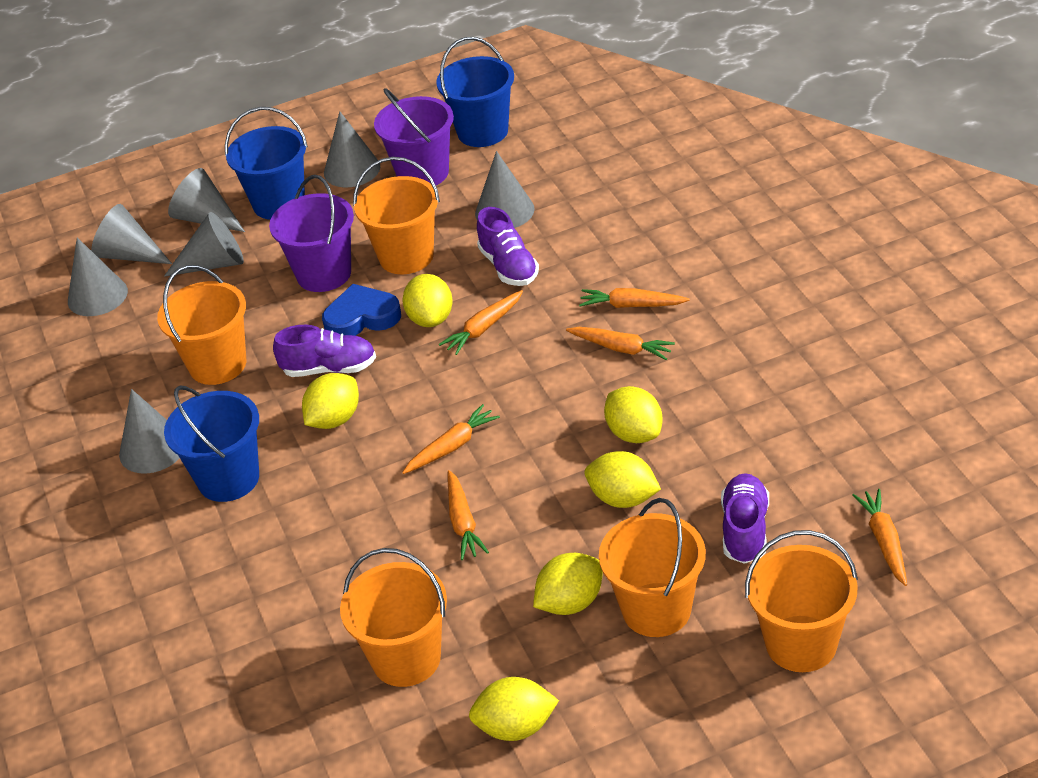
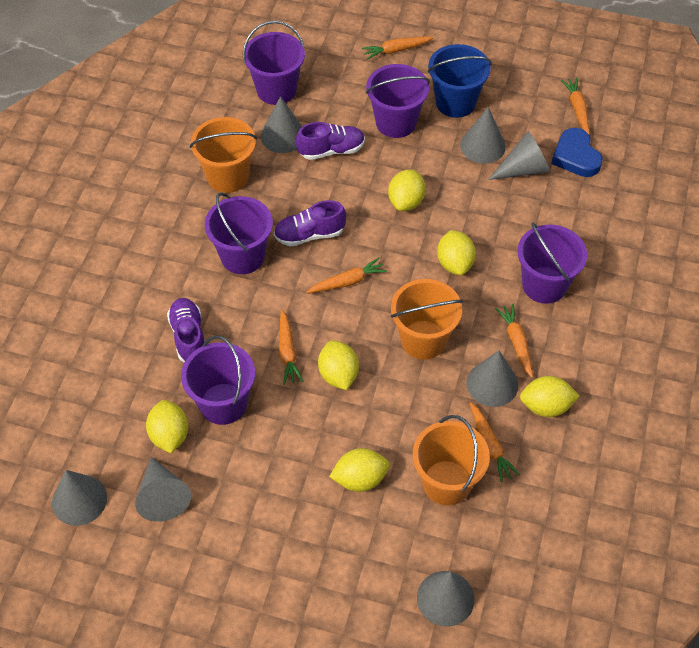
blue bucket: [164,386,259,502] [225,107,308,220] [436,37,514,147] = 3 -> [428,44,492,118] = 1
orange bucket: [157,265,246,385] [340,548,447,687] [353,157,440,274] [599,498,706,637] [745,530,858,672] = 5 -> [190,117,257,193] [391,279,463,359] [413,415,490,505] = 3
purple bucket: [269,175,354,292] [374,88,454,185] = 2 -> [181,335,255,425] [204,192,273,274] [243,21,305,105] [366,64,430,138] [517,222,587,304] = 5

